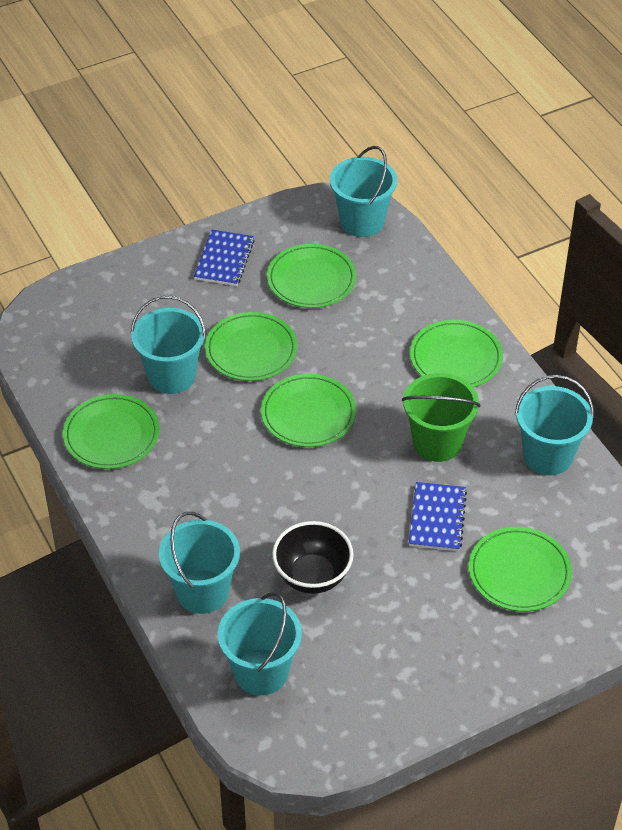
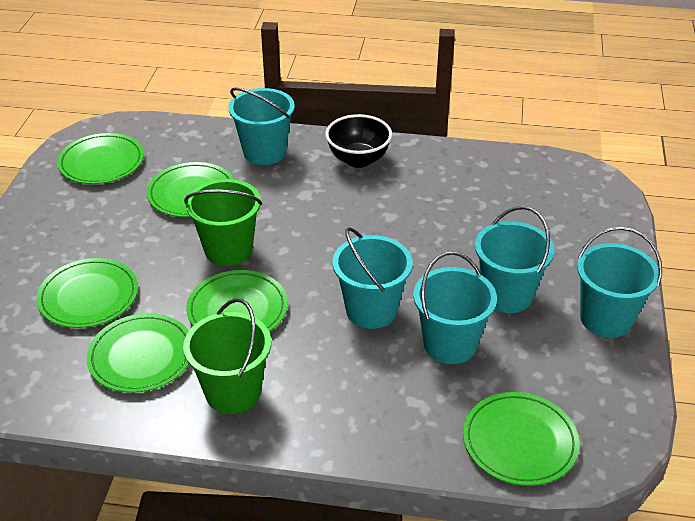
blue notebook: [194,230,254,286] [409,482,467,551] = 2 -> none = 0
green bucket: [402,373,480,462] = 1 -> [183,298,271,414] [184,179,262,266] = 2

